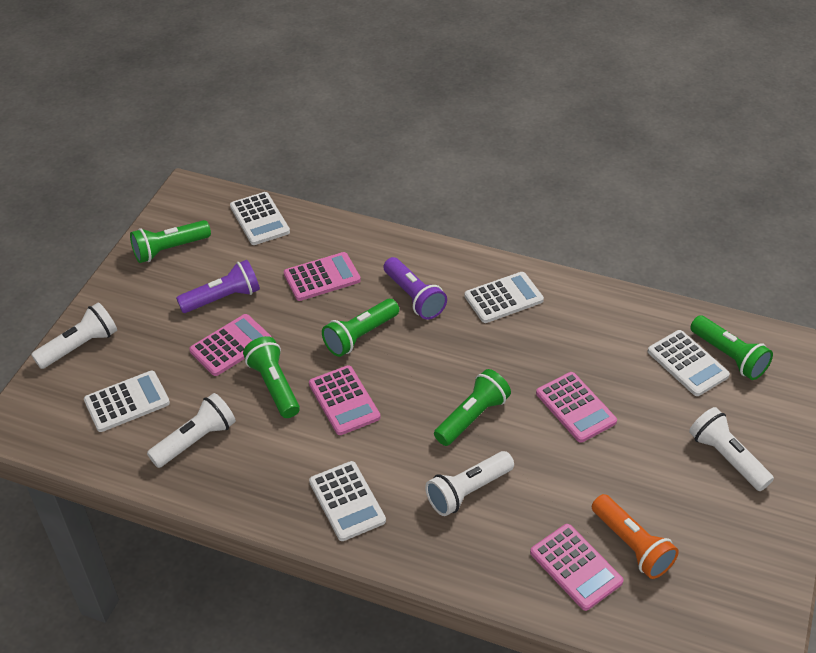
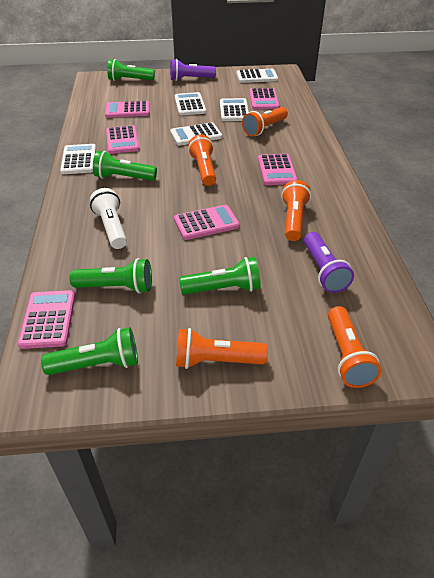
orange flashlight: [592,494,679,579] = 1 -> [176,328,268,369] [188,135,216,186] [242,107,288,136] [281,180,311,241] [328,306,382,388] = 5
pink calculator: [189,314,272,376] [284,252,361,301] [309,365,381,435] [530,524,623,611] [536,372,617,443] = 5 -> [18,290,75,349] [105,101,150,118] [106,125,140,154] [174,205,240,240] [249,88,280,110] [258,154,298,185] = 6
white flashlight: [31,302,117,369] [147,393,236,468] [425,451,514,516] [689,407,774,491] = 4 -> [90,188,127,249] = 1

